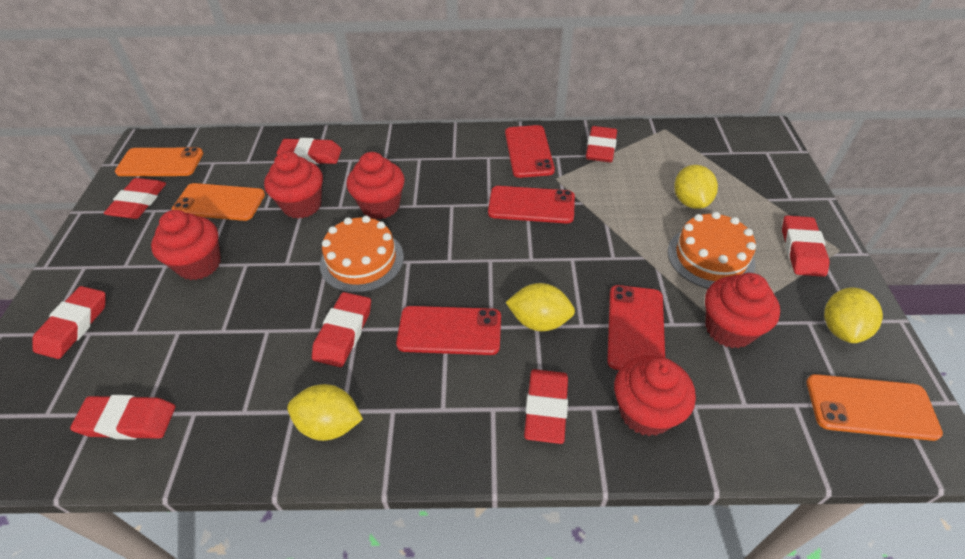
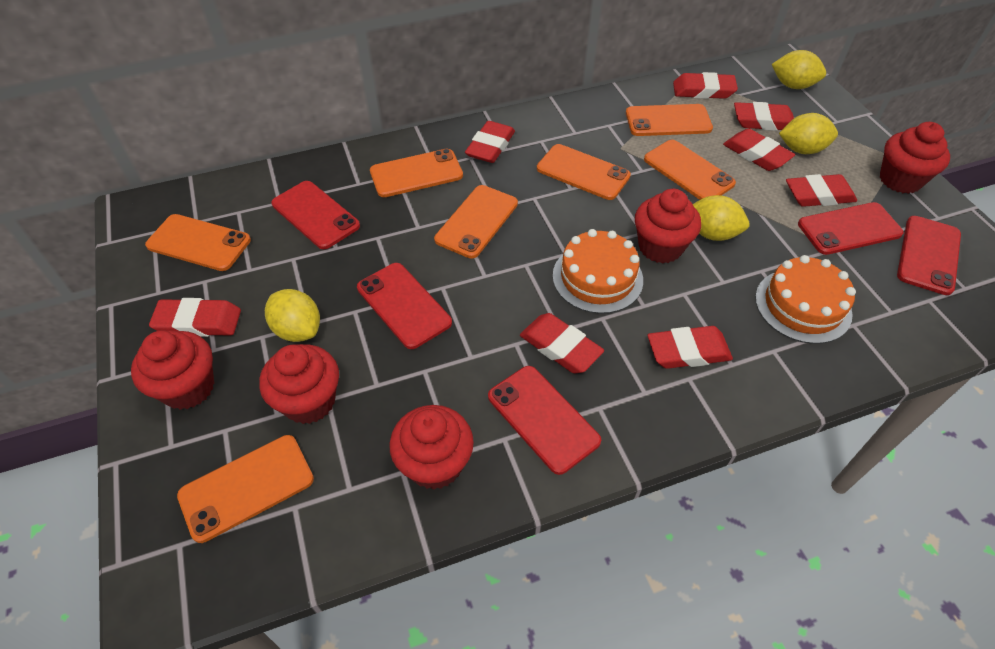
orange phone: [115,147,203,176] [172,183,265,221] [806,374,943,441] = 3 -> [145,214,251,271] [177,435,314,543] [370,149,463,197] [434,185,518,259] [537,144,631,200] [626,104,713,136] [644,140,736,200] = 7
red phone: [396,306,501,355] [488,186,575,224] [505,125,555,178] [607,285,665,370] = 4 -> [271,181,360,249] [357,263,452,349] [488,366,601,475] [798,202,904,255] [897,216,961,295] = 5

